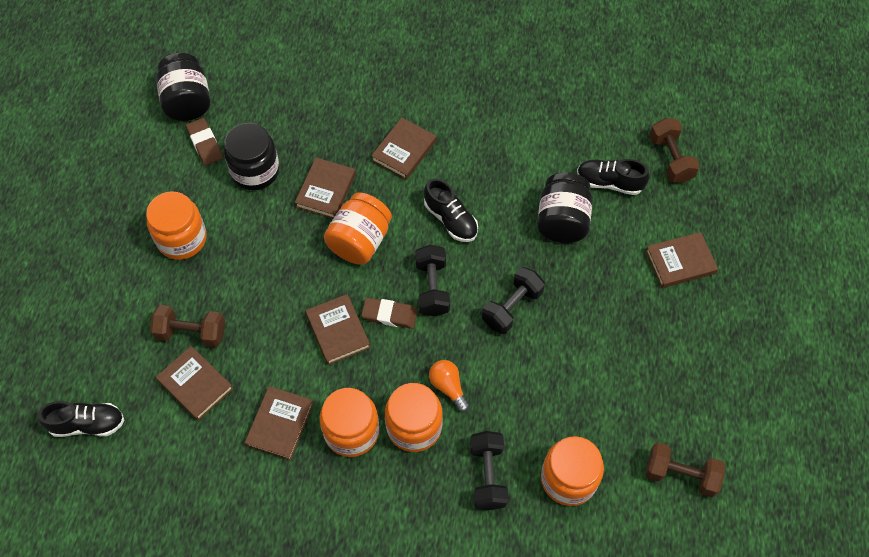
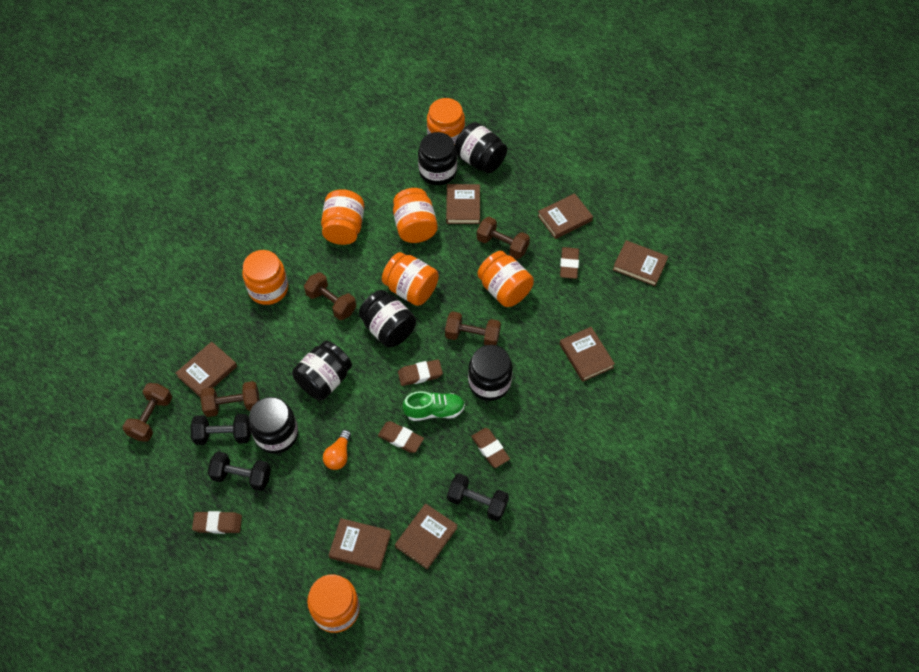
black jar: [156,53,211,121] [224,123,280,190] [537,172,592,243] = 3 -> [249,397,298,454] [292,341,352,400] [359,290,416,347] [418,132,457,185] [455,122,507,173] [468,345,513,401] = 6
black shoe: [38,401,124,437] [424,178,478,242] [577,159,649,195] = 3 -> none = 0
brown book: [156,346,233,421] [245,386,314,461] [295,158,356,219] [305,294,370,365] [371,117,436,180] [645,232,718,288] = 6 -> [176,342,237,397] [329,518,391,571] [395,504,458,569] [446,184,480,224] [538,193,593,239] [560,327,615,382] [613,240,668,286] = 7
brown dumbbell: [150,305,225,348] [645,443,725,497] [649,118,700,183] = 3 -> [123,383,172,442] [200,381,260,417] [304,272,356,320] [445,311,501,345] [477,217,530,259] = 5
brown eraser: [186,118,223,165] [361,298,418,329] = 2 -> [192,511,242,534] [378,421,424,453] [398,359,443,386] [471,428,510,468] [560,247,579,279] = 5
green shoe: none = 0 -> [402,391,465,421] = 1
orange jar: [146,192,207,260] [320,388,379,457] [324,192,392,264] [385,383,443,452] [541,436,604,506] = 5 -> [242,250,288,305] [307,574,360,633] [321,189,364,245] [382,252,439,306] [393,188,438,243] [427,98,465,145] [477,251,534,307] = 7

